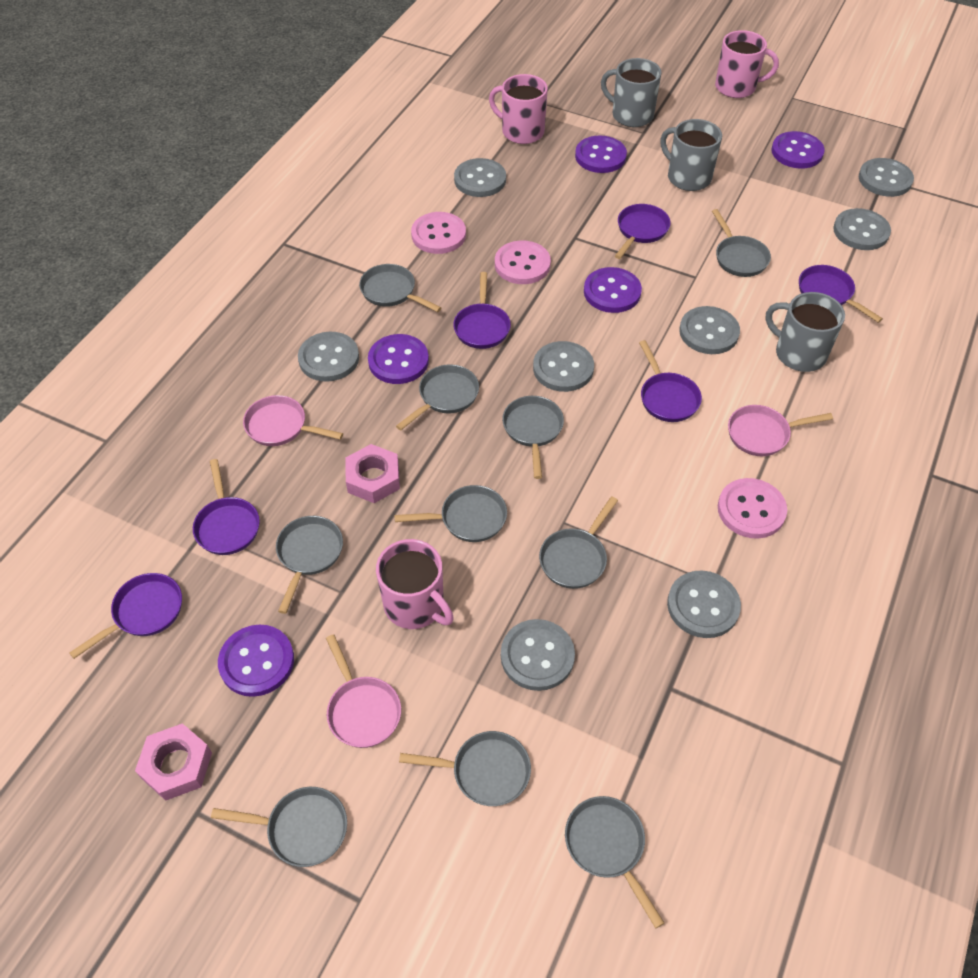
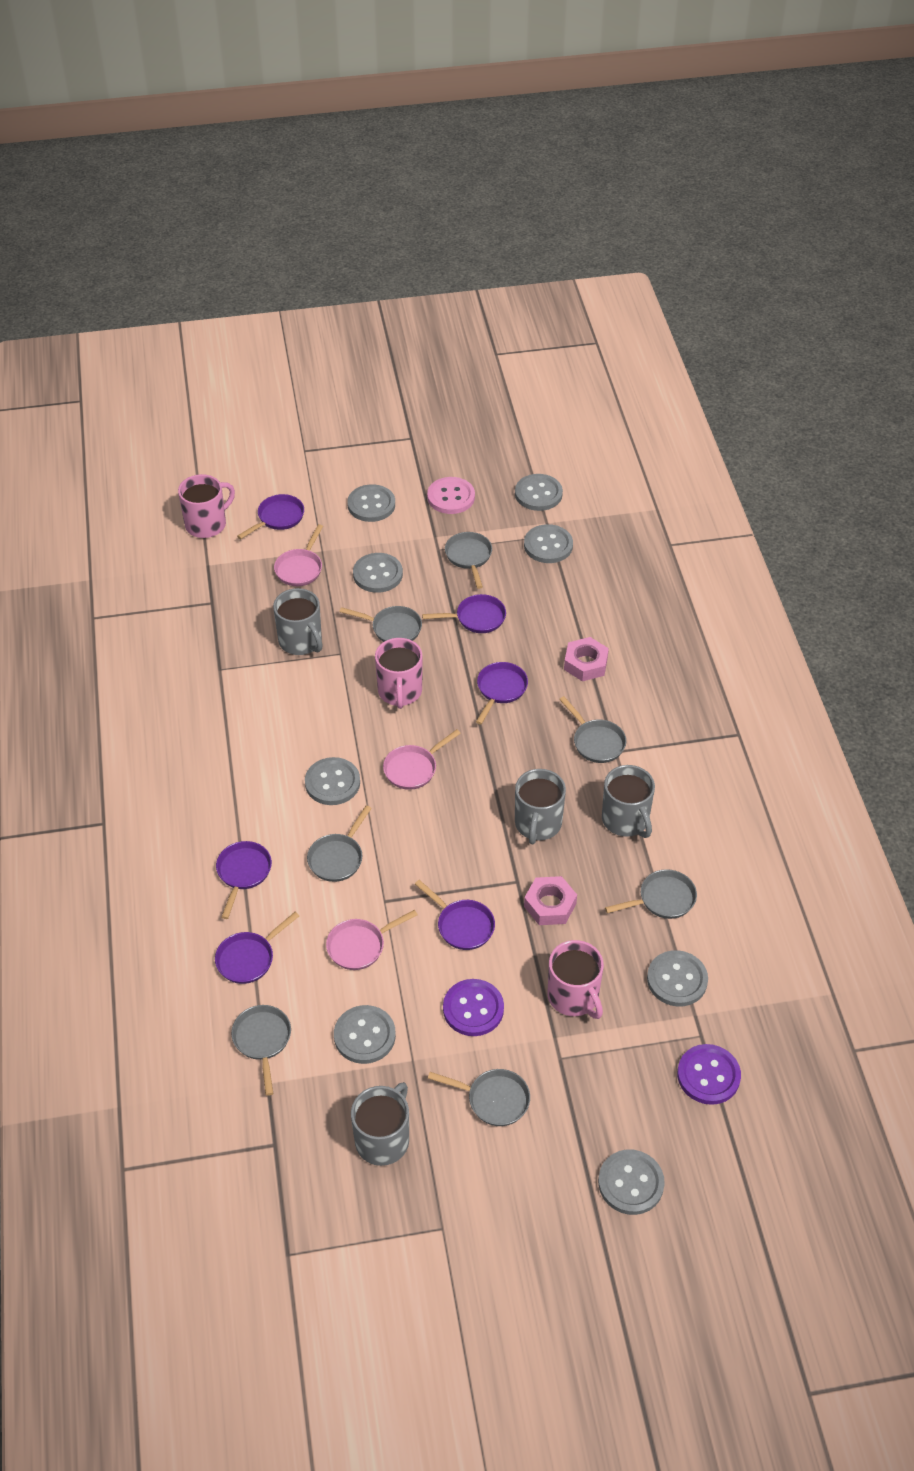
grey mug: [601,58,662,127] [660,119,722,191] [765,292,845,372] = 3 -> [273,588,323,655] [351,1082,409,1166] [515,769,566,844] [602,765,655,838] = 4
grey pan: [211,787,347,867] [276,516,343,614] [359,264,441,312] [394,485,507,542] [396,364,479,430] [399,731,531,806] [502,396,564,479] [539,496,618,589] [565,796,664,929] [712,209,771,277] = 10 -> [231,1005,291,1096] [307,805,372,882] [339,606,422,642] [428,1069,530,1126] [445,532,492,589] [559,696,626,763] [605,869,697,919] = 7
pink button: [411,212,466,254] [495,240,551,284] [718,478,787,539] = 3 -> [427,477,475,514] = 1
purple button: [218,625,294,697] [368,334,429,384] [575,136,627,173] [584,267,642,313] [772,131,825,169] = 5 -> [443,979,504,1036] [677,1044,741,1105] = 2

